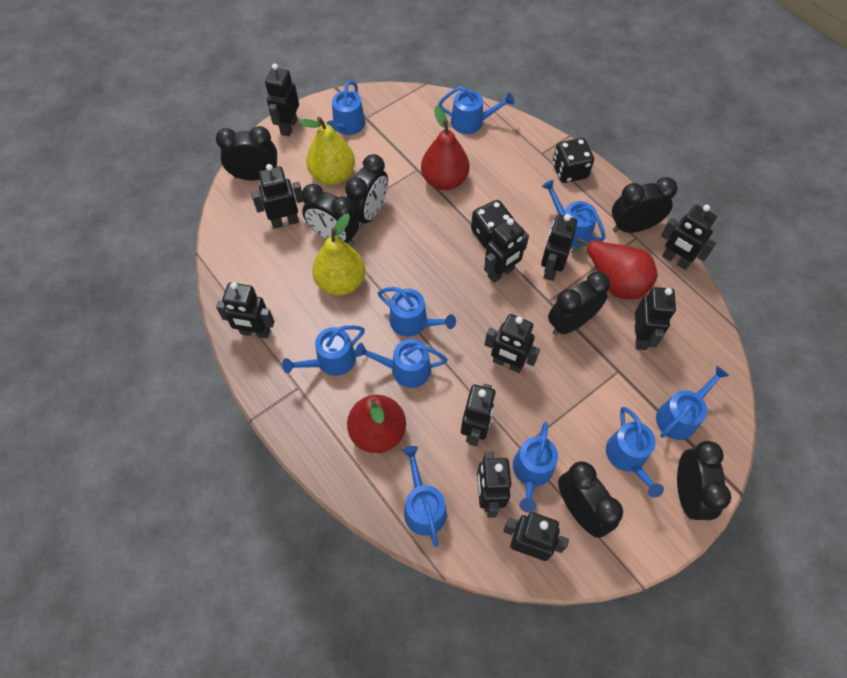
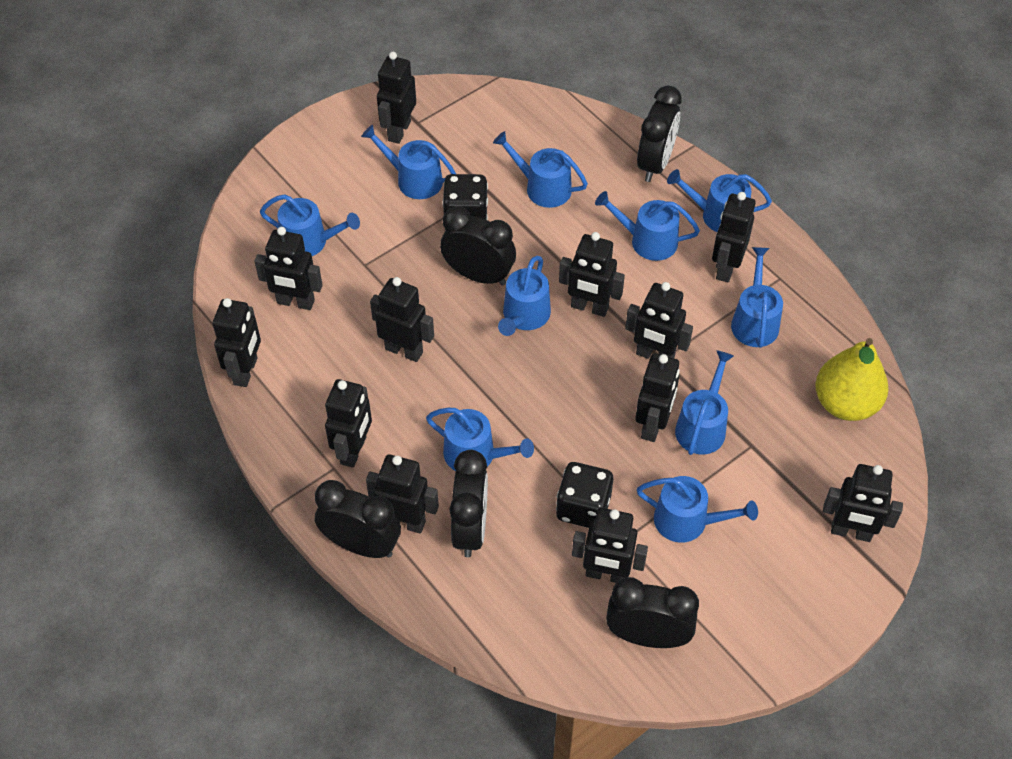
black clock: [216,126,277,180] [302,184,359,246] [345,154,388,228] [548,271,610,335] [558,461,623,538] [612,177,678,233] [677,441,731,520] = 7 -> [315,480,401,558] [440,206,516,286] [449,450,488,557] [606,577,699,648] [637,86,682,182] = 5
black robot: [216,282,275,339] [251,164,304,229] [265,63,299,136] [461,384,496,446] [477,451,511,518] [484,218,529,283] [485,314,540,373] [503,512,569,561] [541,214,577,281] [635,287,676,350] [661,204,717,270] = 11 -> [213,298,261,387] [255,227,323,310] [325,379,372,468] [366,454,439,534] [370,277,434,362] [377,52,416,144] [559,232,625,317] [572,508,648,583] [625,282,693,359] [635,353,680,442] [712,192,756,283] [823,464,903,542] = 12
red pear: [347,395,406,453] [421,106,470,190] [571,238,658,299] = 3 -> none = 0
yellow pear: [299,117,355,185] [312,213,365,296] = 2 -> [815,338,889,421] = 1

